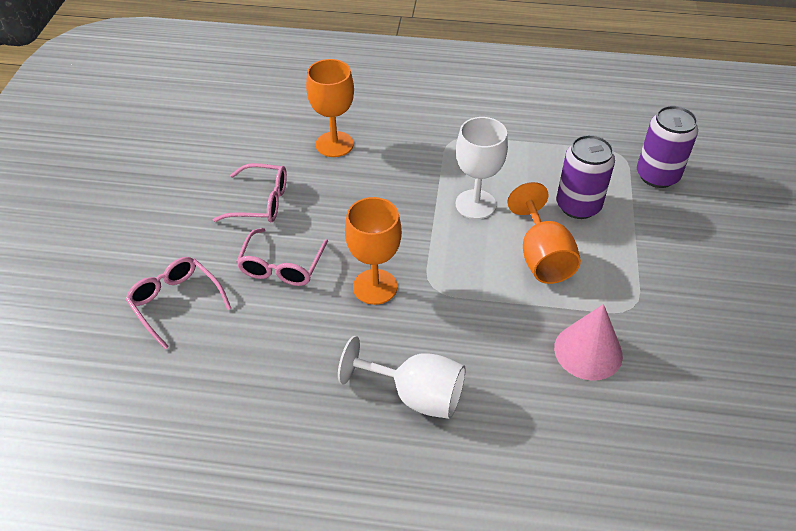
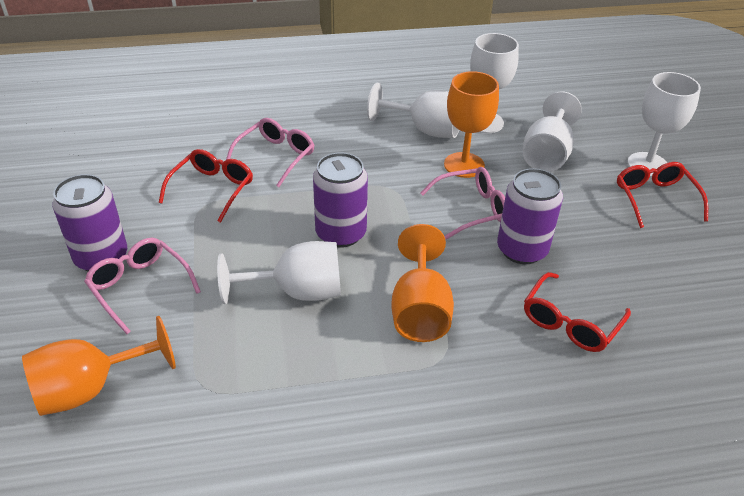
pink cone: [554,304,623,381] = 1 -> none = 0
purple can: [556,135,615,219] [637,106,698,188] = 2 -> [52,174,127,271] [313,152,368,248] [497,168,563,264] = 3
red glasses: none = 0 -> [159,149,253,223] [524,272,631,352] [617,162,708,228] = 3
white goblet: [338,336,465,419] [456,117,508,219] = 2 -> [217,241,341,304] [367,83,459,138] [470,33,519,133] [523,92,582,172] [627,72,701,177] = 5

